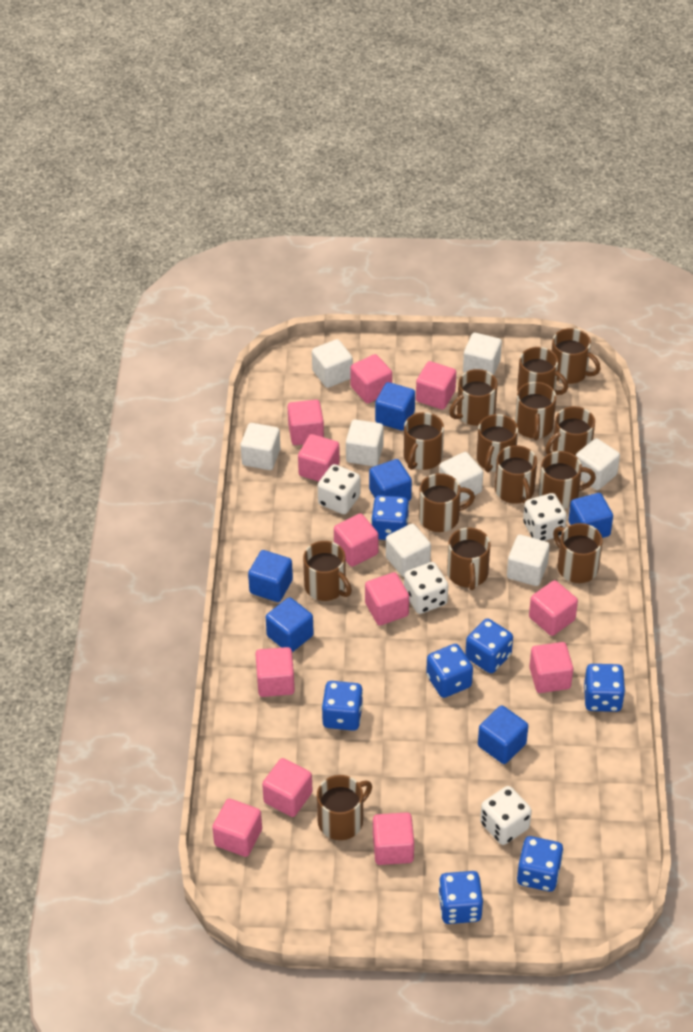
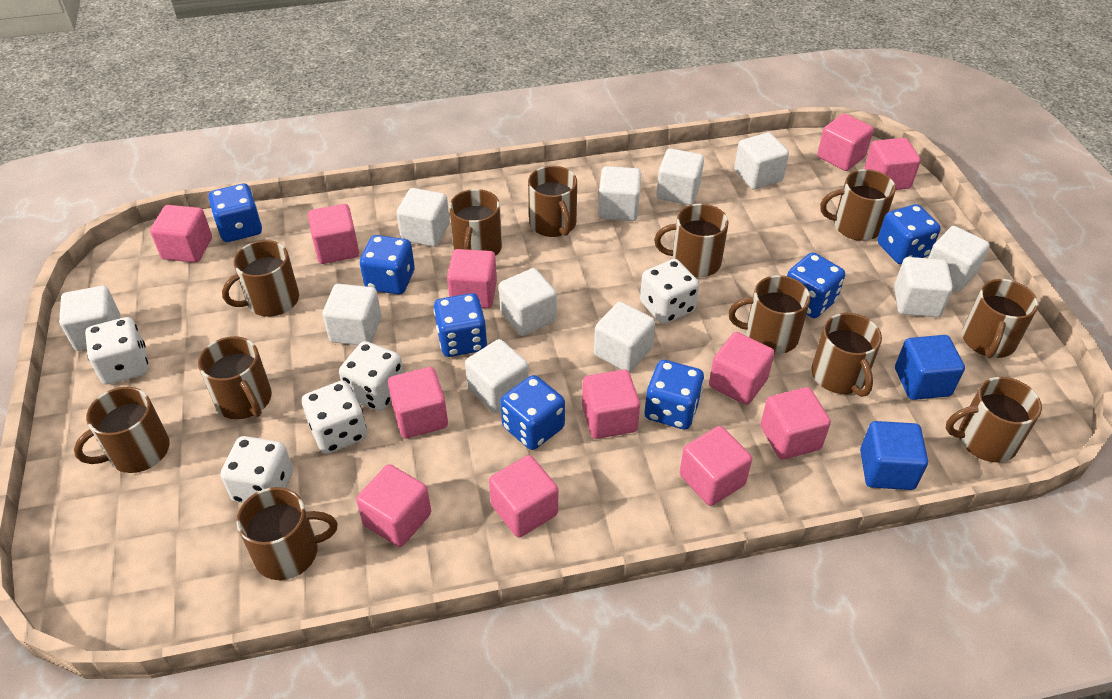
blue cube: [248,550,293,602] [266,597,314,652] [369,459,412,501] [375,382,415,431] [478,705,528,764] [568,493,613,538] = 6 -> [860,421,928,490] [895,335,965,400] = 2
brown mug: [303,541,352,601] [317,775,372,840] [404,412,444,470] [419,473,475,532] [447,527,490,590] [449,369,498,426] [476,414,518,472] [495,445,537,504] [515,382,556,440] [517,347,568,395] [538,451,596,509] [545,406,595,456] [551,328,600,384] [553,523,603,583] = 14 -> [74,387,170,473] [198,336,272,419] [222,240,299,317] [236,487,337,580] [449,189,502,256] [528,166,577,237] [654,204,729,277] [728,275,810,354] [811,313,882,397] [820,169,896,241] [946,377,1042,462] [962,279,1038,358] = 12
white cube: [241,423,280,470] [312,339,353,388] [346,419,384,466] [386,524,431,577] [439,452,483,502] [463,333,502,375] [507,535,550,586] [576,438,620,490] = 8 -> [59,286,120,351] [323,284,381,345] [397,188,450,247] [465,339,529,413] [499,268,557,336] [594,302,655,372] [598,166,642,221] [656,148,704,205] [734,132,789,189] [894,257,953,317] [928,226,990,291] = 11
white dice: [318,464,360,514] [404,562,448,614] [480,786,532,845] [523,493,567,541] = 4 -> [85,317,148,384] [220,436,293,503] [302,380,367,454] [339,341,404,411] [640,259,699,324] = 5

